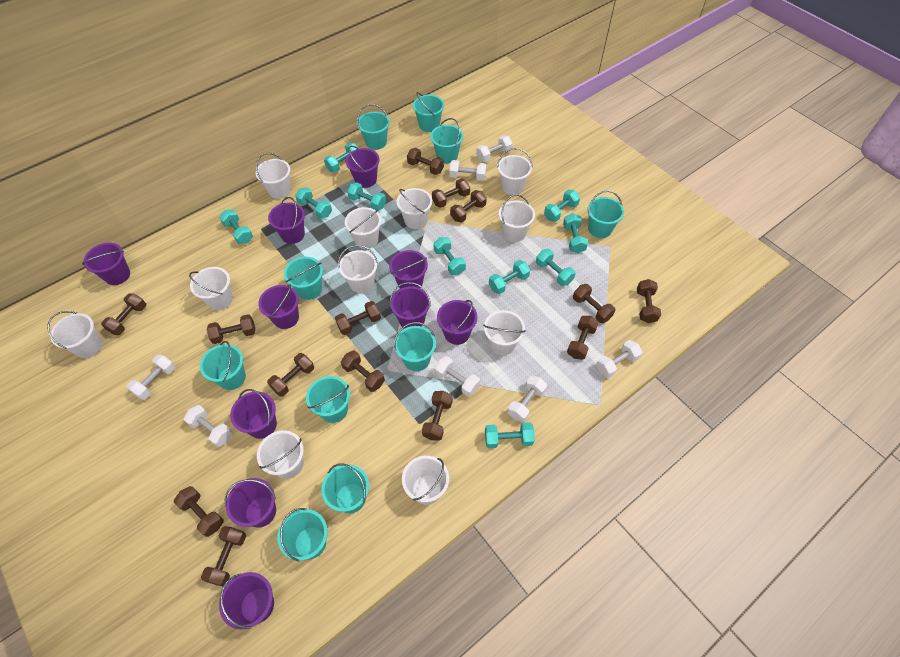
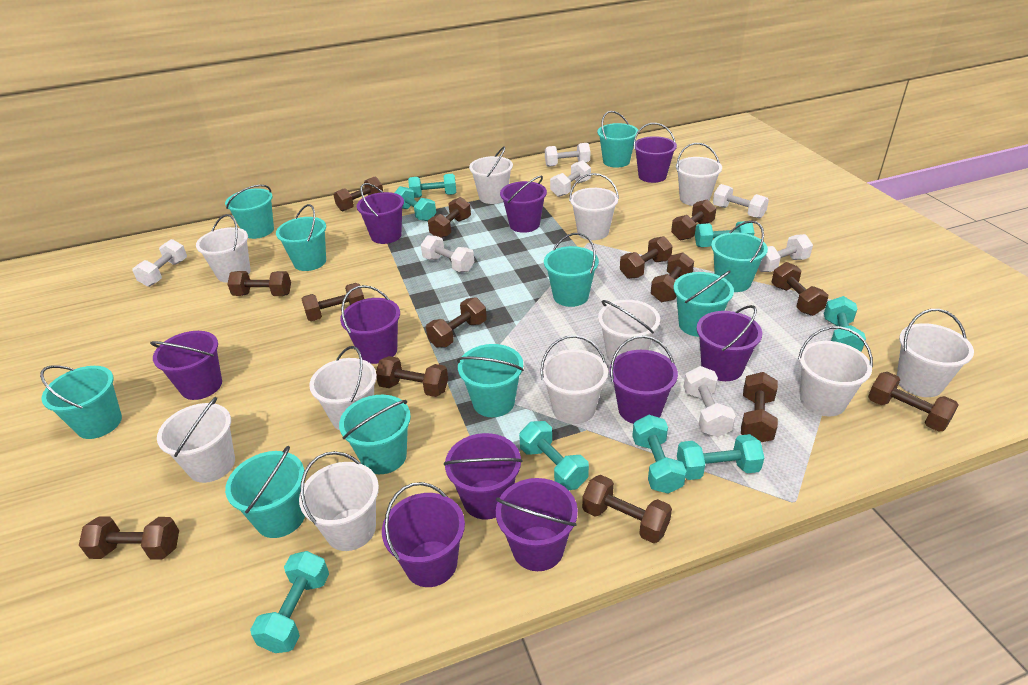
turquoise dumbbell: [219,210,253,244] [295,187,332,219] [324,143,358,173] [347,182,386,210] [433,237,466,275] [485,422,535,449] [489,260,530,294] [536,249,576,286] [544,190,580,222] [563,213,588,253] = 10 -> [250,551,329,653] [394,186,436,221] [408,174,456,198] [519,421,589,490] [632,415,686,494] [677,434,764,480] [695,221,754,247] [824,296,866,352] = 8

